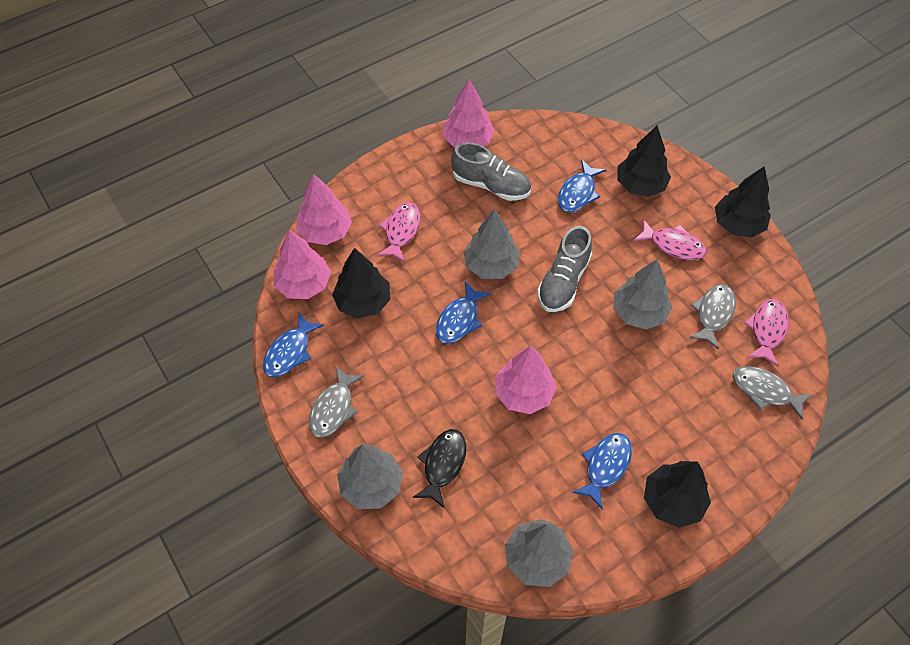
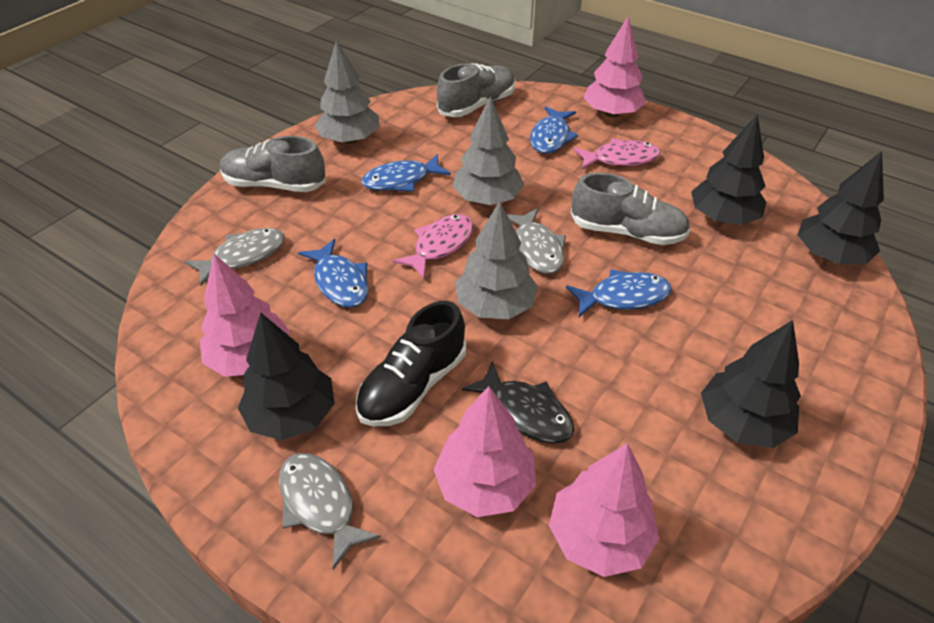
black shoe: none = 0 -> [356,301,466,426] = 1
grey shoe: [451,142,531,201] [537,226,592,312] = 2 -> [220,136,326,192] [437,63,515,117] [571,173,690,245] = 3
grey tree: [337,444,403,509] [463,209,520,279] [505,519,573,587] [613,259,672,330] = 4 -> [315,40,379,144] [453,96,524,205] [455,201,538,319] = 3
pink fish: [377,203,421,262] [633,219,706,260] [744,299,789,366] = 3 -> [393,214,474,279] [574,138,661,170] = 2

